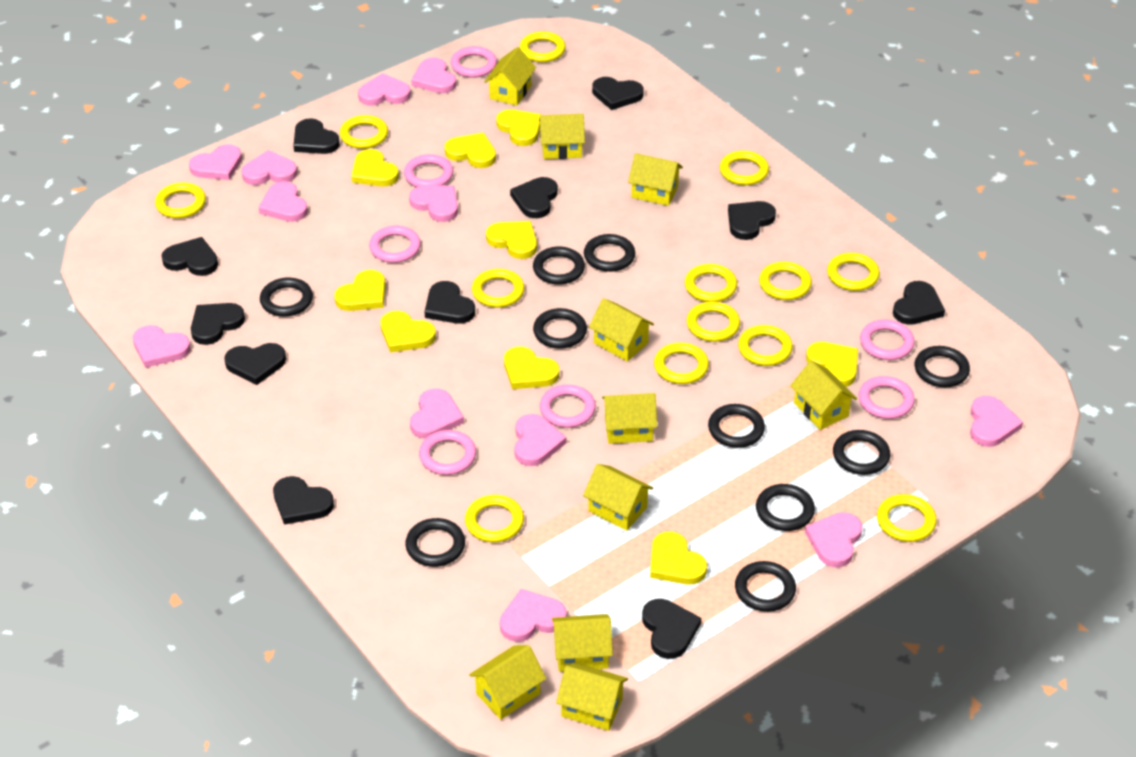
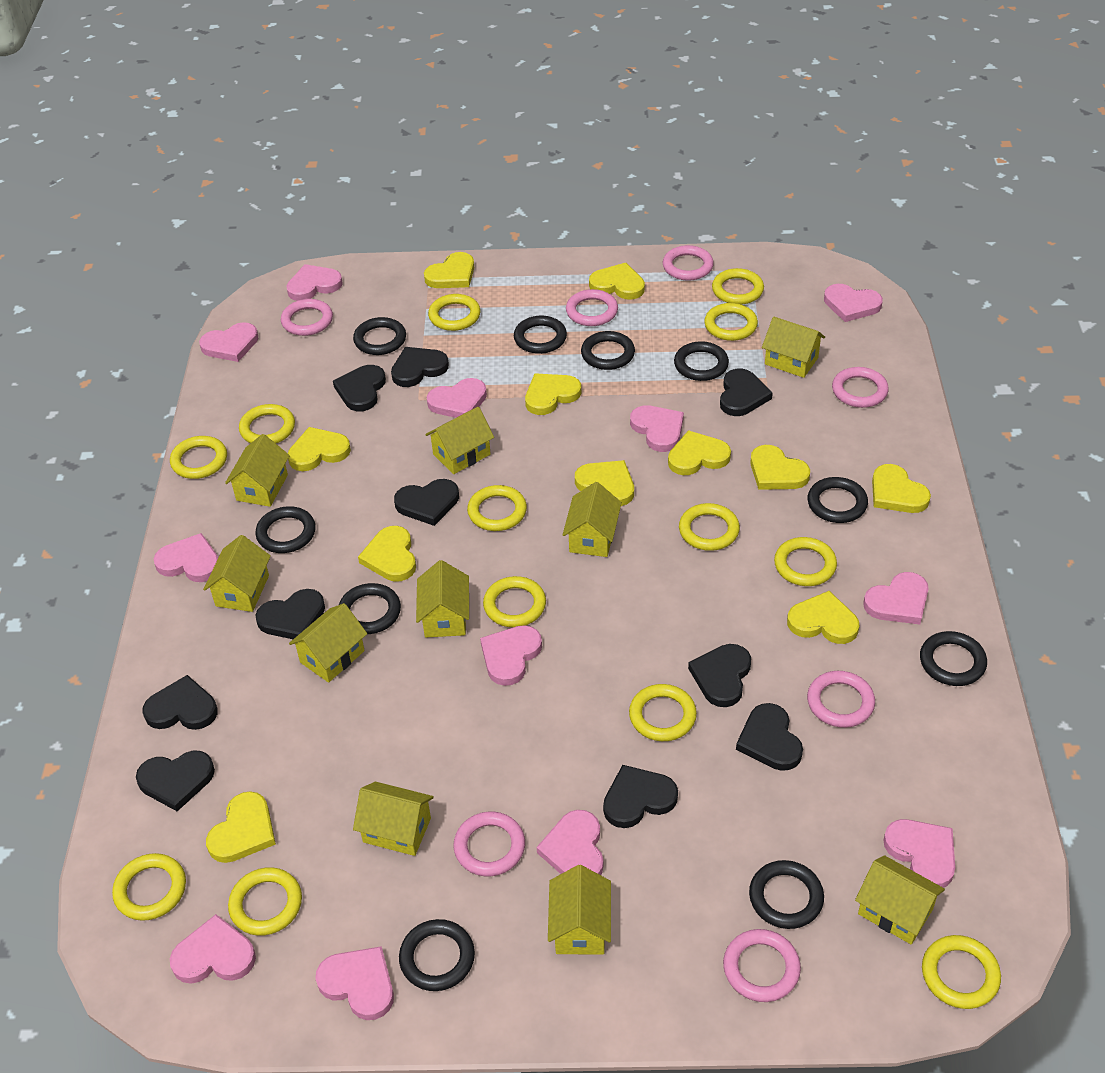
black heart: [161,237,218,276] [191,303,245,345] [224,343,286,385] [273,476,334,525] [293,118,340,154] [425,281,475,324] [510,177,558,218] [592,77,644,110] [642,599,701,659] [728,201,776,240] [893,281,945,325] = 11 -> [136,751,215,811] [142,675,217,730] [255,589,325,639] [333,365,386,411] [391,347,449,387] [394,479,459,526] [603,765,678,828] [688,644,751,707] [720,369,773,416] [736,703,803,771] = 10
yellow heart: [334,270,385,311] [351,149,399,186] [381,311,436,352] [445,133,496,168] [486,221,537,259] [496,109,541,146] [504,347,559,389] [650,532,707,584] [806,342,858,387] = 9 -> [206,791,276,863] [288,427,351,471] [358,526,416,582] [424,252,474,288] [525,373,581,415] [575,460,634,506] [589,263,645,300] [668,430,731,475] [750,445,810,490] [787,591,859,644] [872,464,931,513] = 11

